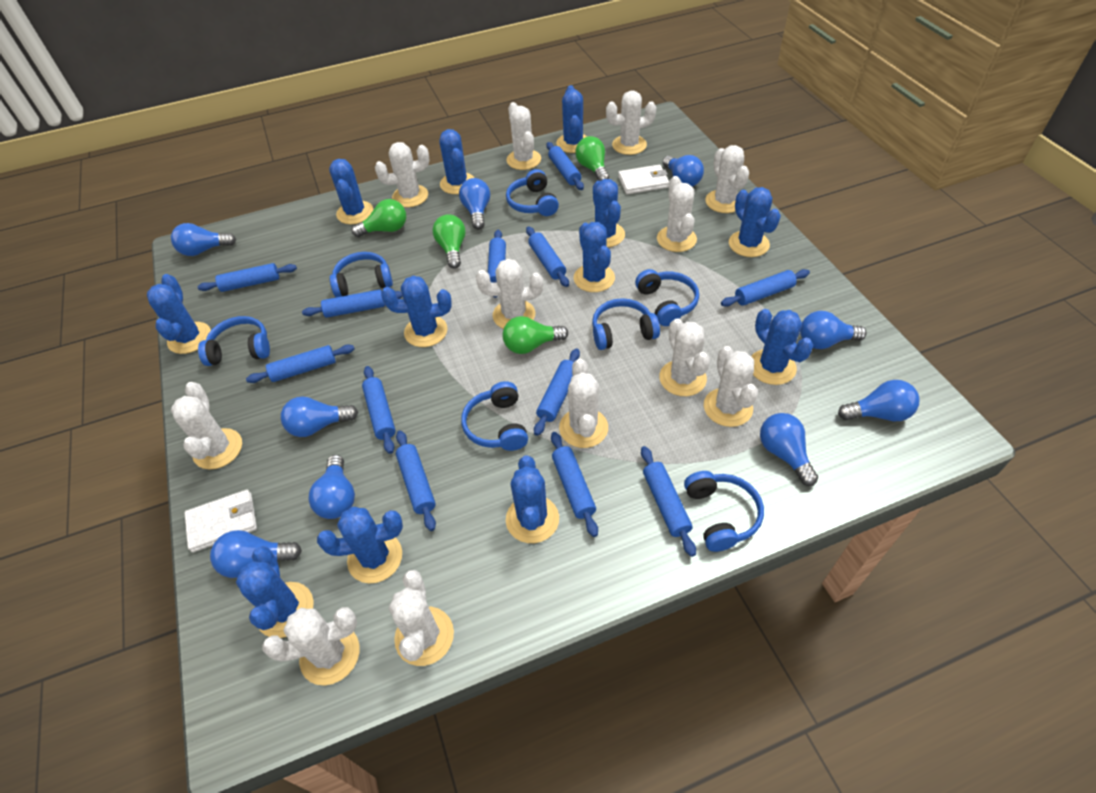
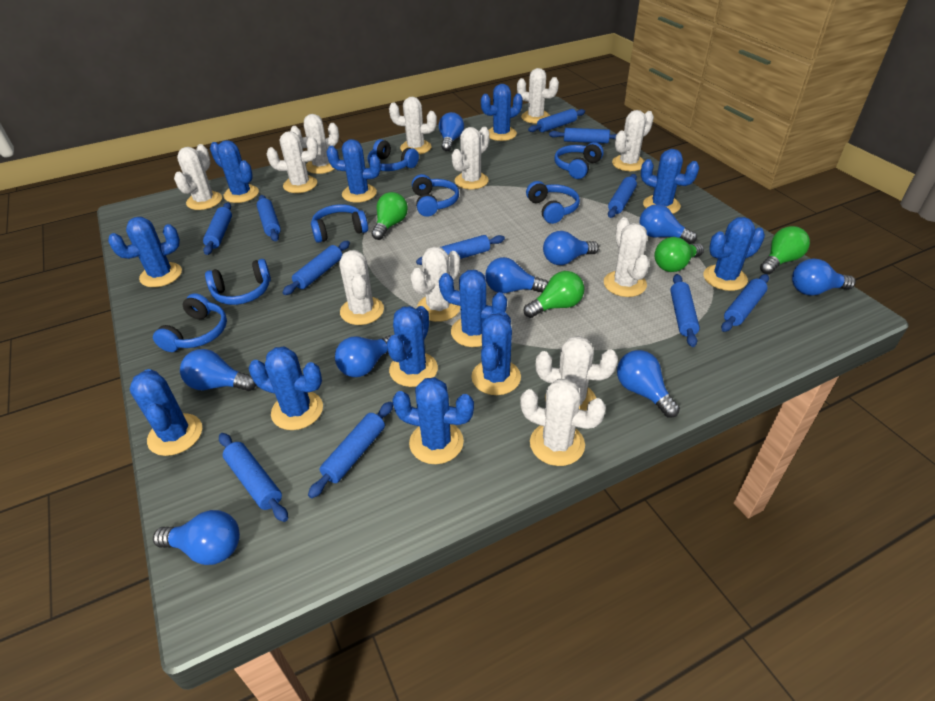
blue rolling pin: [198,263,297,292] [246,344,354,383] [302,289,403,318] [362,366,396,454] [396,430,436,531] [488,230,506,298] [526,226,569,287] [534,348,580,436] [546,142,584,190] [551,432,598,537] [641,446,696,557] [721,269,810,307] = 12 -> [203,202,232,255] [219,433,288,522] [257,195,281,242] [283,241,350,295] [308,401,393,498] [416,235,505,265] [528,109,585,132] [549,128,617,143] [608,174,637,218] [670,274,700,347] [721,274,769,332] = 11
white wallet: [185,490,257,552] [618,165,669,194] = 2 -> none = 0

